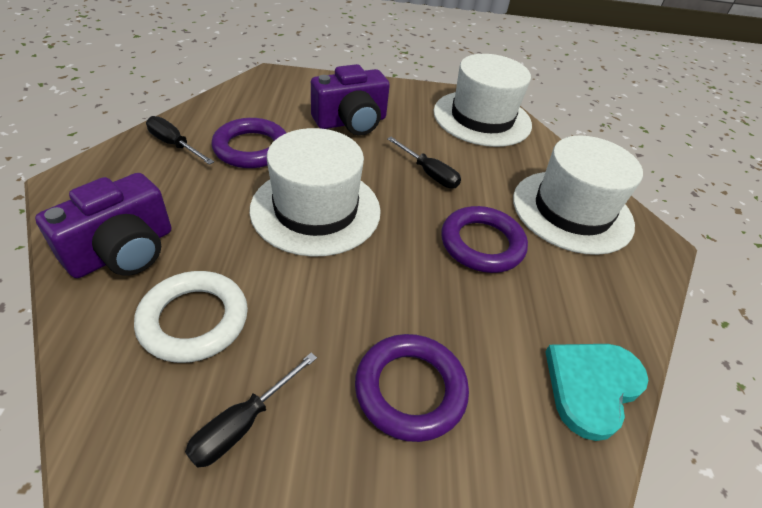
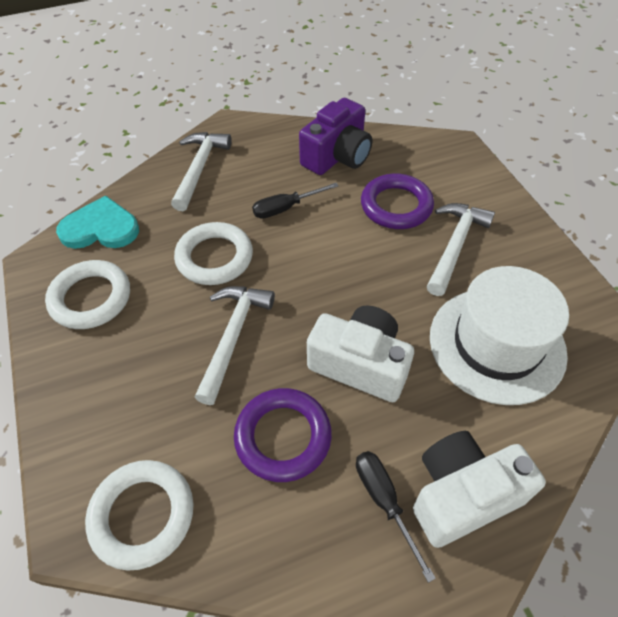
black screwdriver: [146,116,214,165] [185,352,317,468] [387,137,461,188] = 3 -> [252,183,339,219] [356,451,436,583] = 2
purple camera: [35,173,171,278] [311,64,390,136] = 2 -> [299,98,372,175] = 1
purple ring: [211,118,286,168] [355,334,469,442] [441,206,528,273] = 3 -> [234,388,332,482] [361,174,434,229] = 2
white camera: none = 0 -> [307,306,414,402] [413,431,546,548] = 2
white hammer: none = 0 -> [171,132,232,211] [194,286,275,405] [427,203,495,296] = 3
white hat: [249,128,381,257] [433,54,532,147] [513,135,643,255] = 3 -> [430,266,569,405] = 1
white ring: [134,271,248,363] = 1 -> [45,260,130,329] [85,460,193,571] [174,222,253,285] = 3

